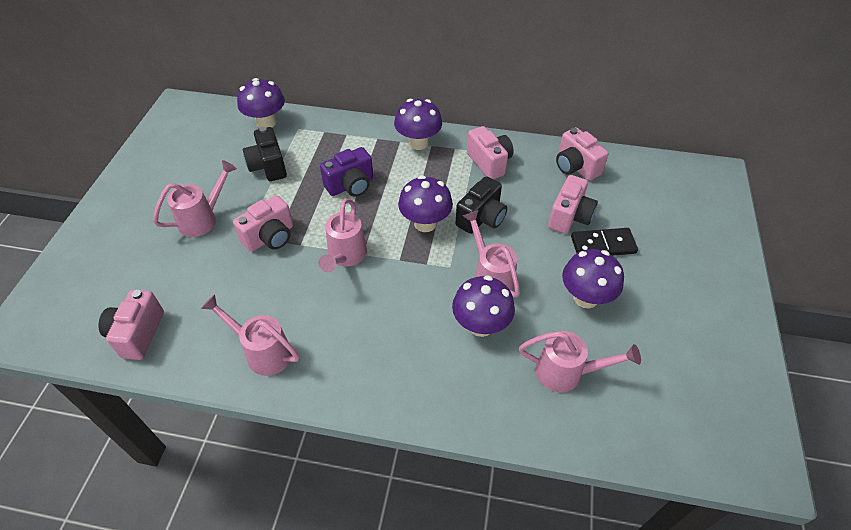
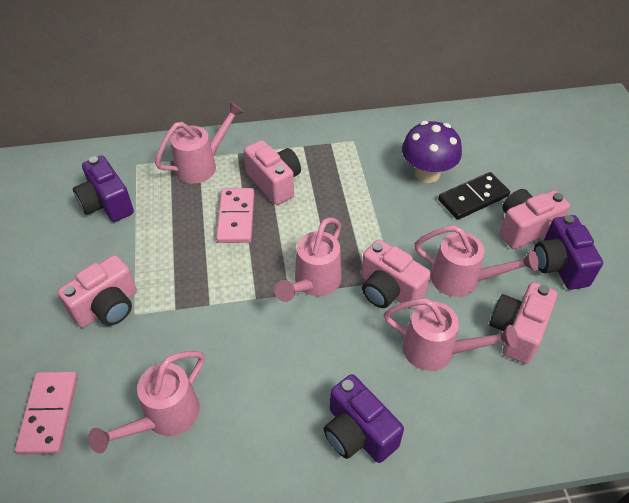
black camera: [243,127,287,181] [456,176,507,234] = 2 -> none = 0
pink domino: none = 0 -> [15,372,78,454] [216,188,254,243] = 2
purple camera: [320,147,373,197] = 1 -> [73,155,134,222] [324,374,404,463] [534,215,603,290] = 3
purple mushroom: [237,78,285,128] [394,99,442,150] [398,175,453,232] [452,275,515,337] [562,249,624,308] = 5 -> [402,121,462,183] = 1

